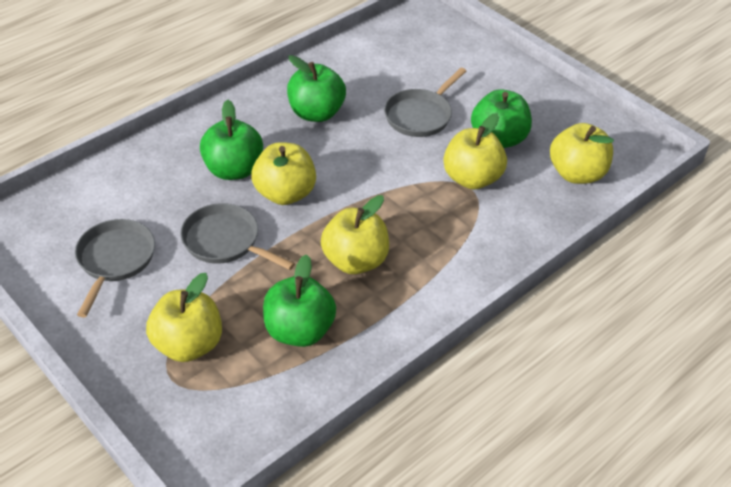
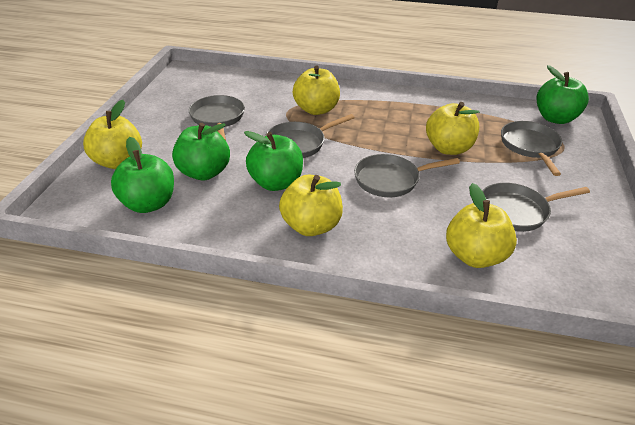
grey pan: [75,219,155,318] [180,203,295,270] [384,68,466,137] = 3 -> [189,95,245,141] [265,114,355,158] [354,154,460,197] [482,183,590,232] [501,121,562,176] = 5

